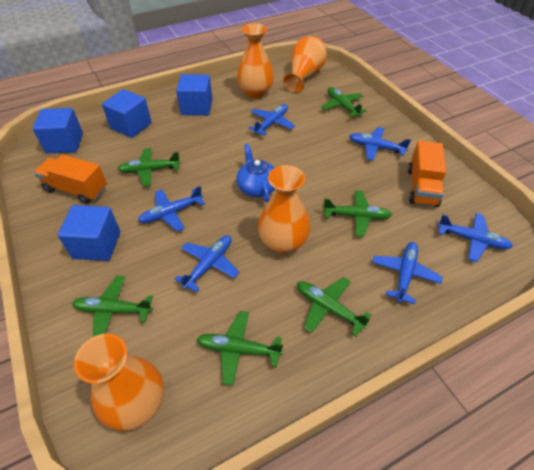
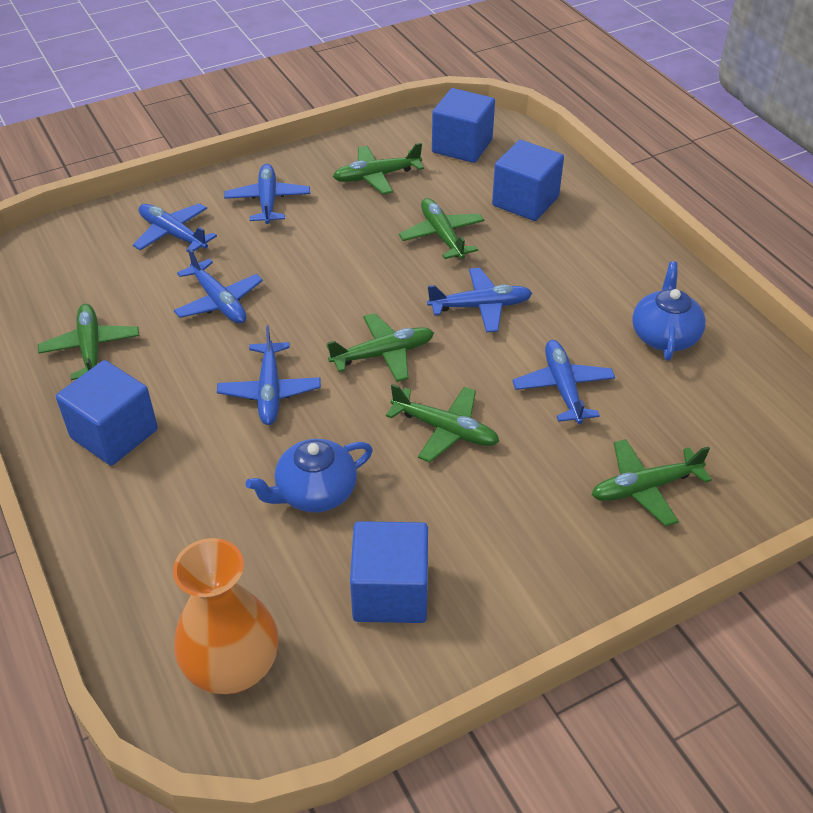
blue teapot: [236,144,275,202] = 1 -> [246,439,373,512] [632,261,706,360] = 2
orange truck: [34,154,107,204] [408,141,446,207] = 2 -> none = 0
orange vase: [74,334,164,431] [237,23,274,98] [258,165,310,253] [283,36,327,93] = 4 -> [173,538,278,694] = 1

